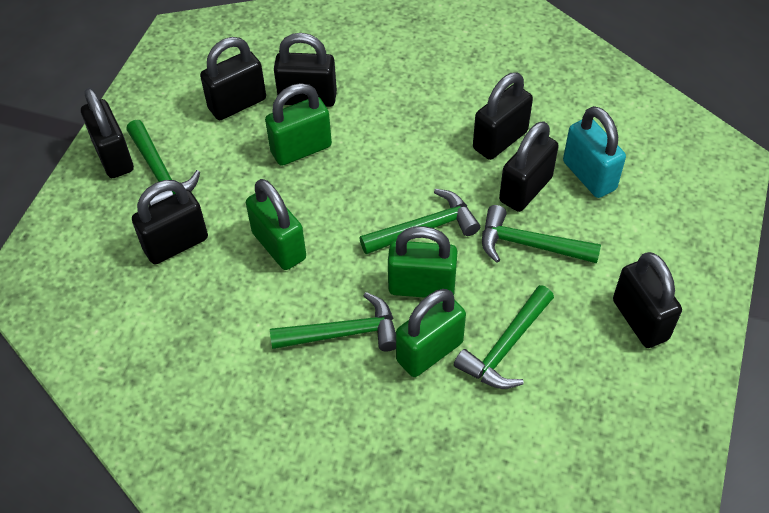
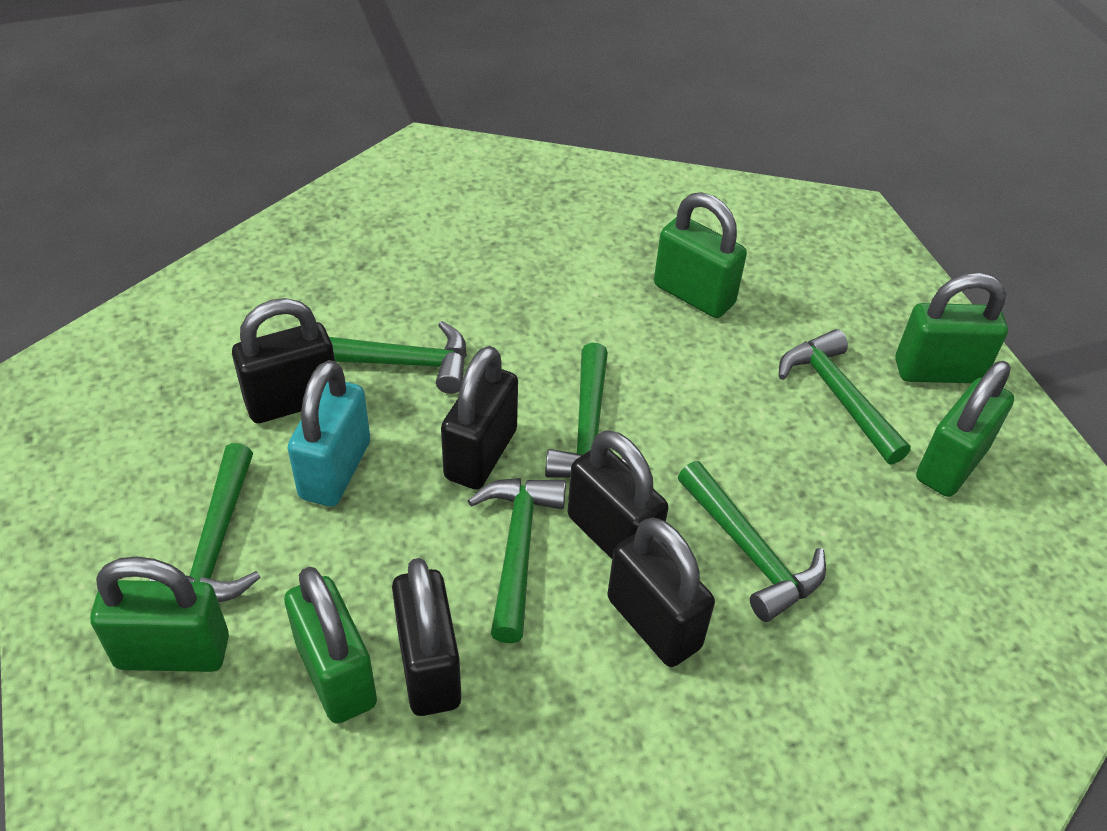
black padlock: [81,88,134,178] [132,180,208,264] [200,37,266,120] [274,33,337,107] [473,72,533,160] [499,121,559,212] [613,252,682,348] = 7 -> [232,298,335,423] [392,558,461,716] [441,346,518,490] [568,430,668,559] [607,518,715,667] = 5
green hammer: [126,120,200,206] [270,292,396,351] [360,189,480,254] [454,285,554,389] [482,205,601,263] = 5 -> [150,443,261,602] [329,321,467,394] [468,478,566,643] [545,343,628,477] [678,461,826,622] [779,329,911,464] = 6
green padlock: [246,179,306,270] [265,83,332,166] [388,226,457,298] [396,289,466,377] = 4 -> [90,557,229,672] [284,567,377,724] [654,192,747,318] [895,273,1008,383] [916,361,1014,497] = 5

